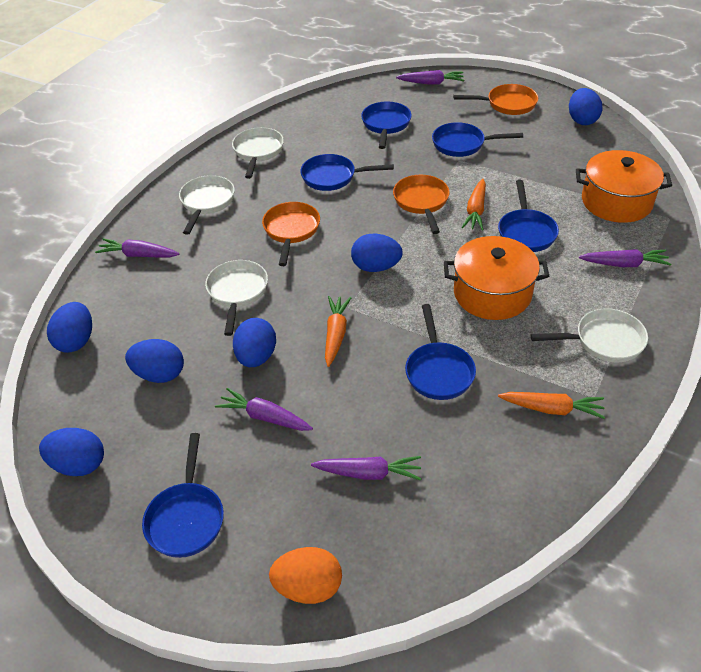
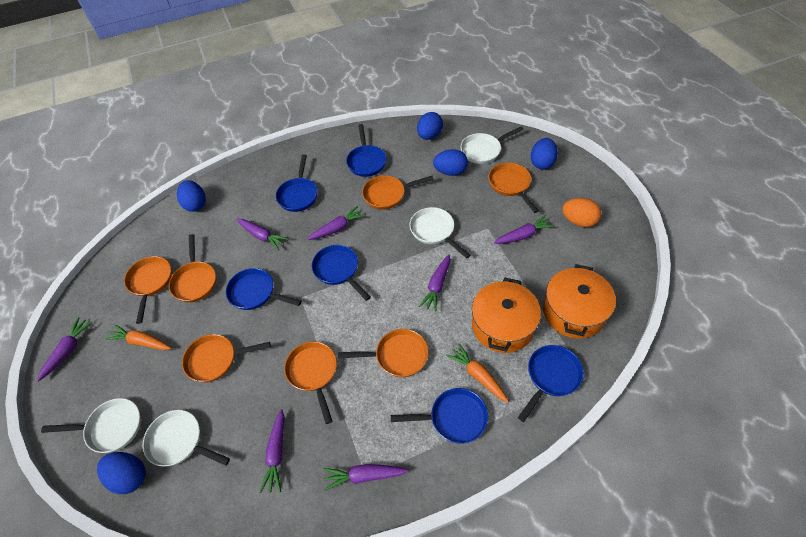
blue egg: [39,428,104,476] [47,302,92,353] [125,339,184,383] [233,318,276,367] [351,234,403,272] [569,88,602,125] = 6 -> [97,452,145,494] [177,180,206,212] [417,112,443,140] [433,149,468,176] [531,138,558,169] = 5
orange carrot: [325,296,351,367] [462,179,486,231] [498,392,605,419] = 3 -> [105,324,171,350] [446,343,509,402] = 2
orange pan: [262,202,320,266] [393,175,450,234] [453,84,538,115] = 3 -> [124,256,172,324] [169,234,216,302] [182,334,271,382] [284,342,337,424] [338,329,428,377] [362,175,434,210] [488,163,539,213] = 7
purple carrot: [95,238,179,257] [215,388,313,431] [311,456,421,481] [396,70,464,85] [579,249,671,267] = 5 -> [37,317,93,382] [237,219,289,250] [259,409,284,493] [307,206,366,240] [324,464,408,491] [419,255,450,312] [494,215,555,244] = 7

